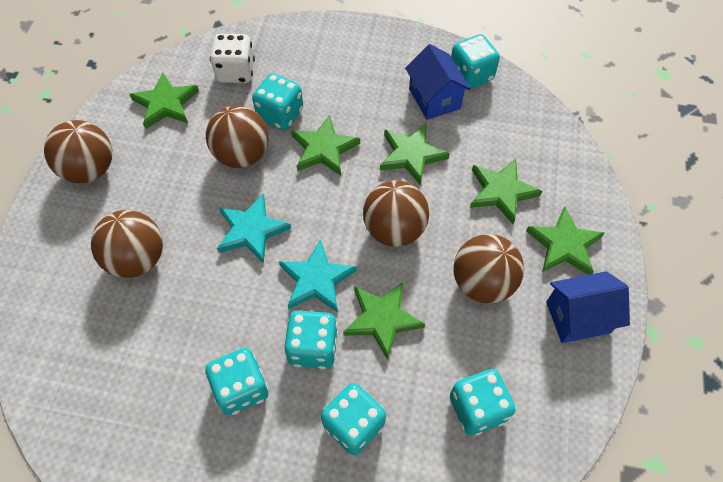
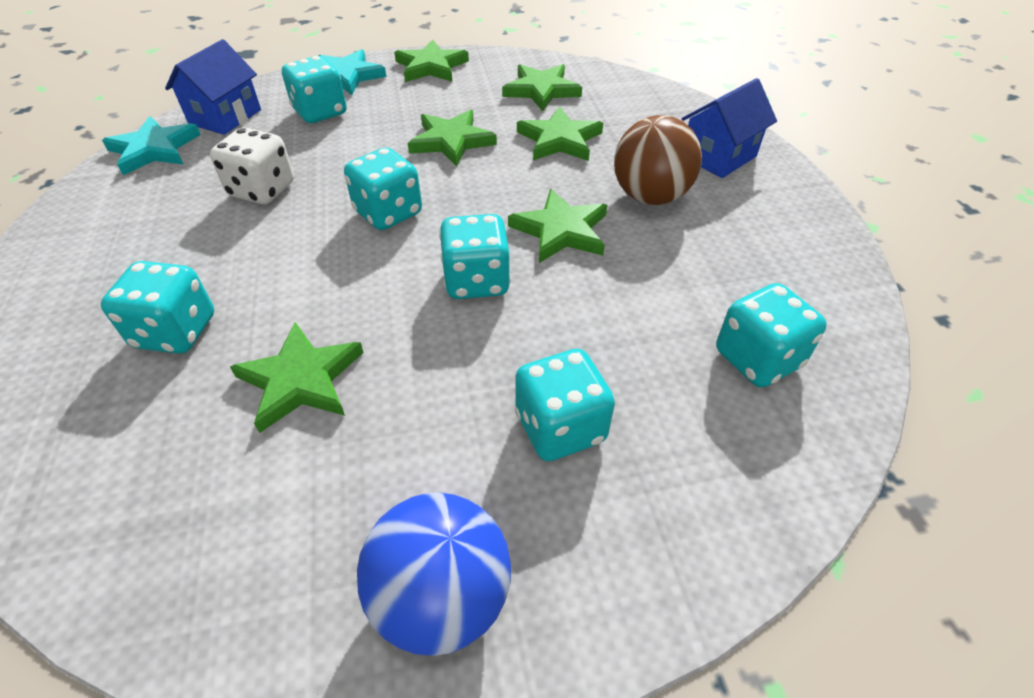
blue ball: none = 0 -> [357,492,511,656] = 1
brown ball: [44,120,112,183] [91,210,163,278] [206,105,269,168] [363,180,429,247] [453,234,524,304] = 5 -> [614,115,702,205] = 1

